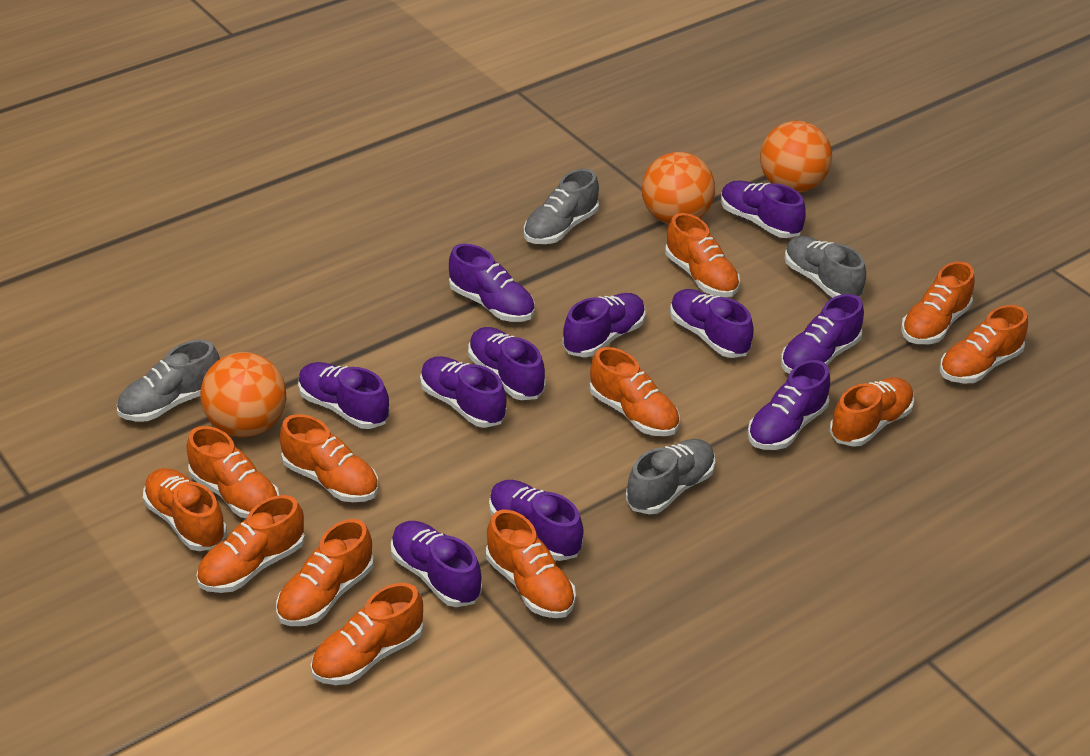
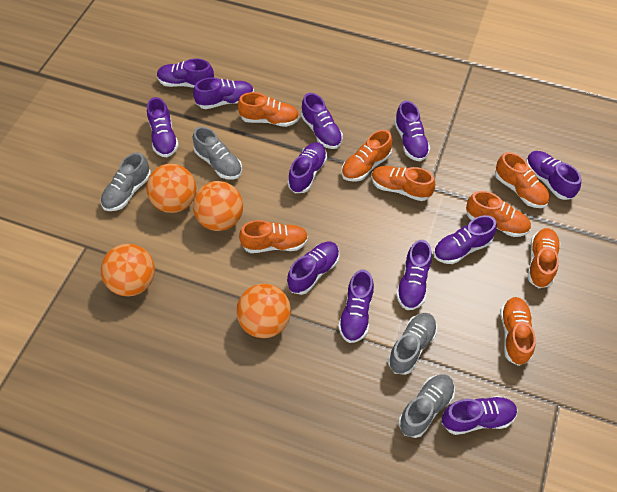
orange ball: [200,352,286,437] [642,152,715,224] [760,121,832,193] = 3 -> [101,244,155,296] [146,164,196,213] [193,181,243,231] [236,284,291,338] = 4
orange shoe: [143,468,227,551] [186,426,280,518] [196,495,305,593] [276,519,374,626] [280,414,378,502] [311,583,423,685] [486,510,576,618] [590,347,680,436] [665,213,740,297] [830,377,914,447] [901,261,975,344] [940,305,1028,383] = 12 -> [238,92,299,127] [239,220,308,253] [341,130,393,182] [371,166,435,201] [466,191,531,237] [495,152,549,208] [500,297,536,366] [527,228,561,288] = 8
purple shoe: [298,362,390,429] [391,521,482,607] [420,356,507,428] [449,244,535,322] [468,327,545,400] [489,480,583,561] [562,293,645,357] [670,289,754,358] [721,181,806,238] [748,360,830,450] [781,294,864,374] = 11 -> [147,97,179,157] [157,59,214,88] [193,78,254,109] [287,242,340,295] [288,142,327,193] [301,93,343,149] [338,270,374,343] [394,101,430,161] [396,240,432,310] [433,215,497,264] [442,396,518,435] [526,151,581,200] = 12

